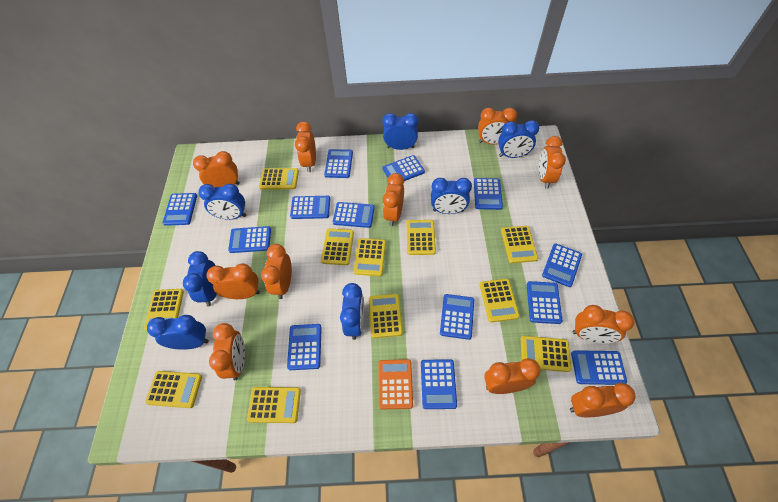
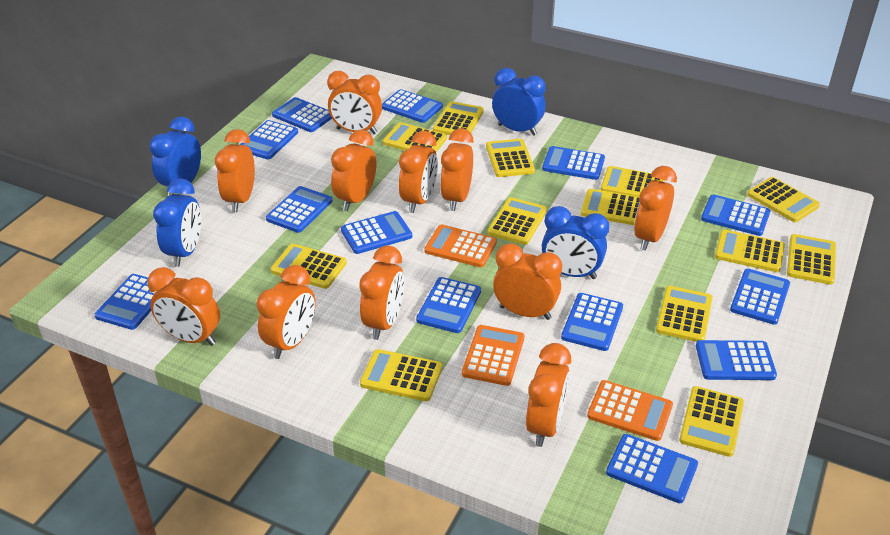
blue clock: [147,315,209,350] [183,251,217,306] [198,184,247,220] [340,283,364,340] [382,113,418,150] [431,178,472,214] [498,120,539,158] = 7 -> [149,117,201,196] [153,179,201,267] [492,68,546,136] [542,206,609,279] = 4
orange calculator: [379,359,413,409] = 1 -> [424,224,497,267] [462,325,524,386] [587,380,673,441] = 3
yellow calculator: [144,289,184,331] [145,371,202,408] [247,387,301,423] [259,168,299,189] [321,228,354,265] [353,238,386,276] [369,294,403,338] [407,220,436,255] [480,279,520,322] [501,226,538,263] [521,336,571,372] = 11 -> [271,244,347,289] [360,349,442,401] [383,122,447,152] [433,101,484,135] [486,139,535,177] [488,197,547,245] [581,189,640,225] [601,166,665,197] [656,286,713,342] [679,386,744,457] [715,230,785,272] [747,177,820,222] [787,234,836,285] = 13

